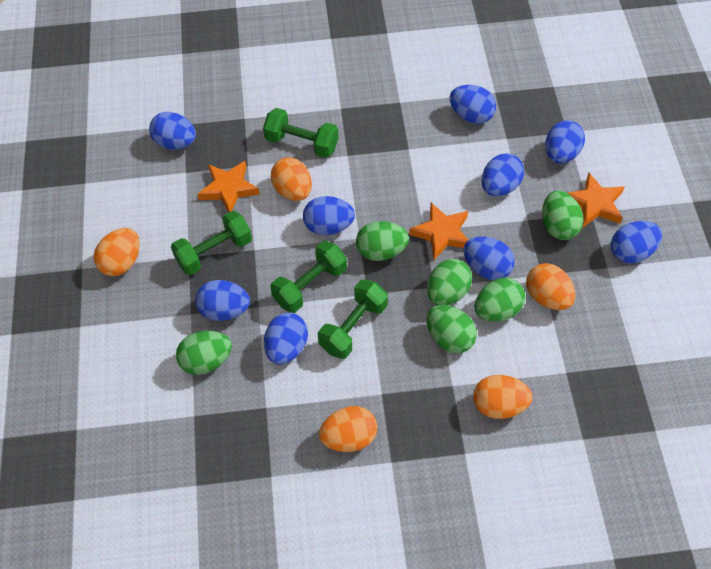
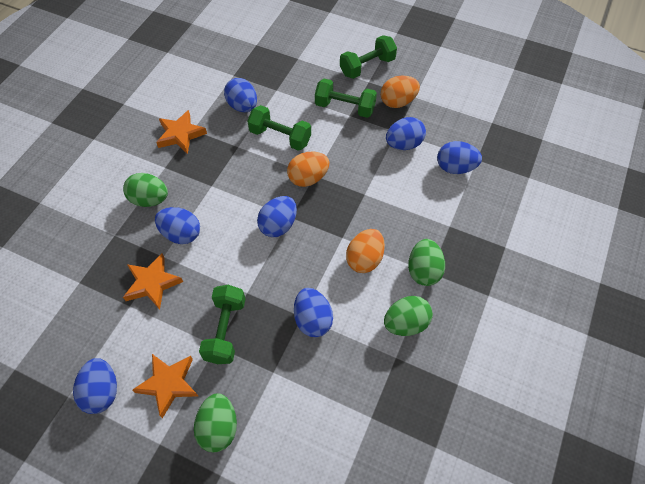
blue egg: [149,112,196,150] [195,280,250,321] [264,313,308,364] [303,196,355,235] [450,85,496,124] [464,236,515,280] [482,153,524,196] [545,120,585,164] [611,221,662,263] = 9 -> [73,358,117,414] [155,207,200,244] [224,78,257,112] [257,196,297,237] [294,288,333,337] [386,117,426,150] [437,141,482,174] = 7
green egg: [176,331,232,375] [356,221,409,261] [427,259,472,305] [427,305,477,353] [475,278,526,322] [542,191,584,240] = 6 -> [123,173,168,207] [194,393,237,453] [384,296,433,336] [408,239,445,286] = 4
orange egg: [94,228,140,276] [271,157,312,201] [319,406,377,452] [473,375,533,419] [526,263,575,310] = 5 -> [287,152,329,187] [346,229,385,273] [381,76,420,108] = 3

